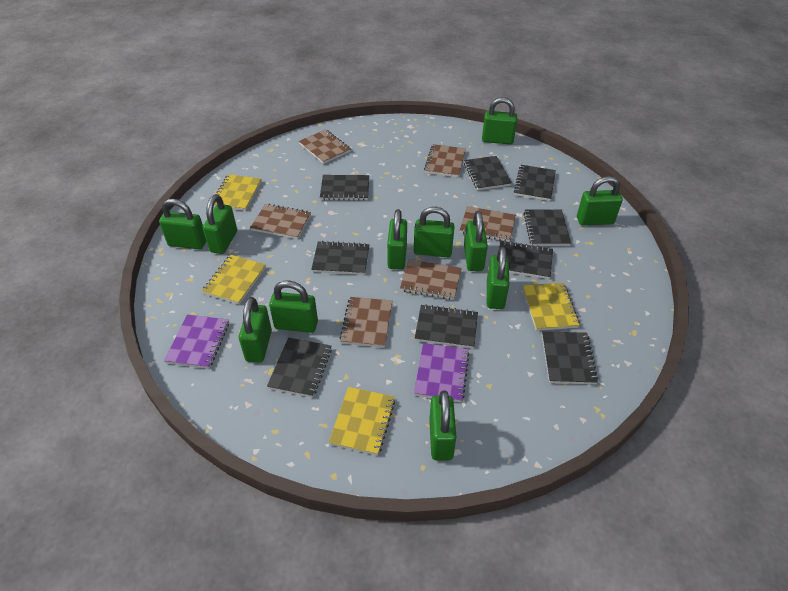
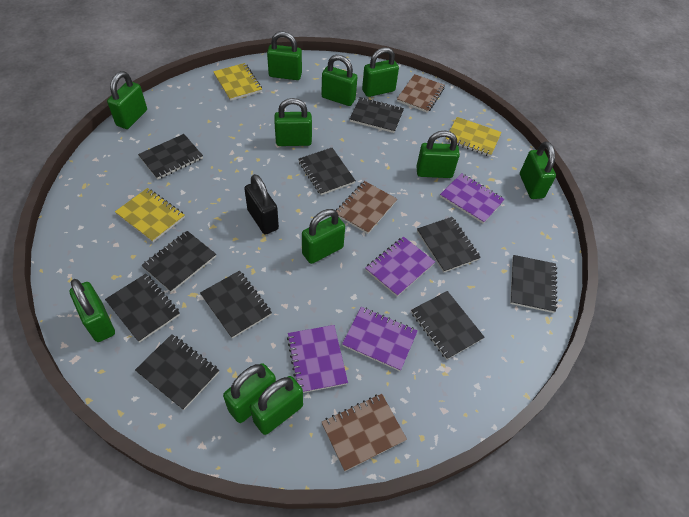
black notebook: [267,337,332,398] [311,241,369,275] [320,175,369,201] [415,304,478,348] [464,156,512,190] [499,240,553,279] [514,165,556,201] [524,210,571,246] [542,331,598,384] = 9 -> [105,274,180,343] [135,334,219,410] [138,134,203,180] [141,231,216,293] [200,271,272,338] [299,148,356,195] [350,97,404,133] [411,291,485,360] [417,217,481,273] [510,255,557,313] = 10
black padlock: none = 0 -> [244,174,279,235] = 1
brown notebook: [250,204,311,239] [299,129,351,164] [340,297,392,348] [400,259,462,300] [424,144,466,177] [460,206,516,242] = 6 -> [321,394,407,471] [336,181,397,234] [397,74,445,113] = 3
purple notebook: [164,314,229,369] [414,343,469,402] = 2 -> [287,325,348,393] [342,307,418,371] [366,237,435,297] [440,173,505,224] = 4
yellow notebook: [202,255,266,304] [214,174,262,211] [329,387,395,455] [523,283,580,331] = 4 -> [115,188,185,242] [213,63,262,101] [445,117,502,157] = 3

